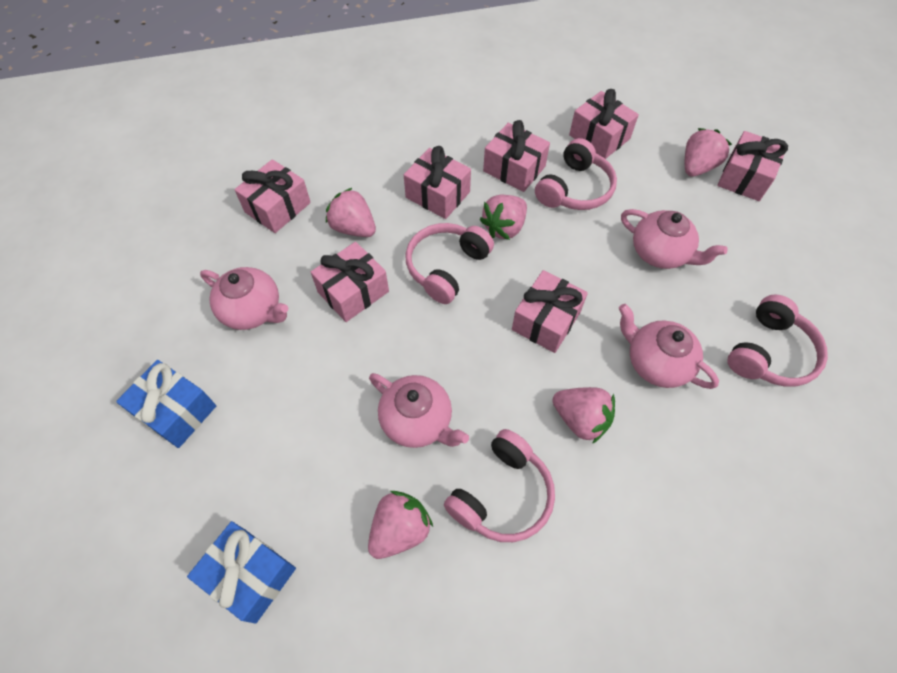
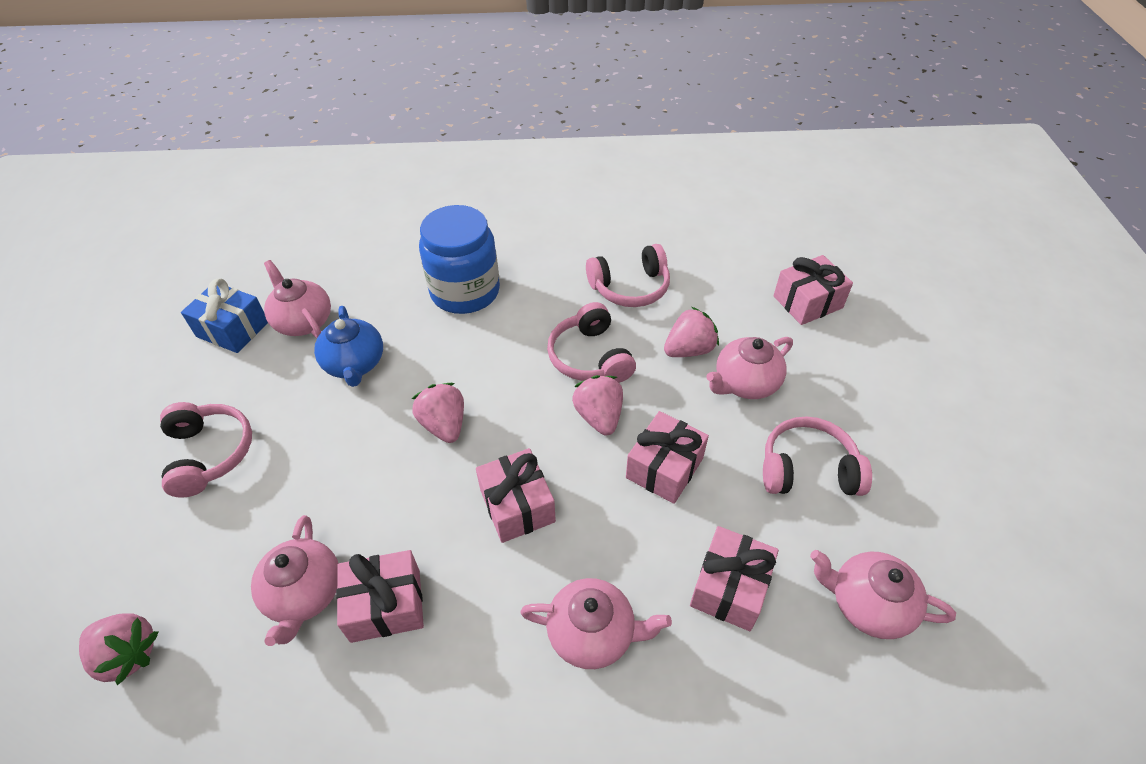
blue gift: [116,360,216,448] [187,521,296,624] = 2 -> [181,278,268,353] = 1
blue jar: none = 0 -> [419,205,500,314] = 1
blue teapot: none = 0 -> [314,306,383,387] = 1
pink gift: [234,159,311,233] [311,242,389,322] [404,146,471,219] [483,120,550,192] [512,270,588,353] [569,89,639,159] [717,131,788,201] = 7 -> [336,550,424,643] [476,448,556,543] [626,411,709,504] [690,526,779,631] [774,255,853,325] = 5
pink strawberry: [326,188,376,237] [368,491,433,559] [480,195,527,240] [552,387,615,444] [685,128,732,177] = 5 -> [79,614,158,685] [412,383,464,443] [572,375,623,435] [664,307,719,357] = 4
pink teapot: [200,267,288,330] [369,373,469,448] [619,304,719,389] [621,209,728,269] = 4 -> [251,515,339,646] [264,260,331,338] [520,578,672,669] [706,337,793,399] [810,550,956,639] = 5

